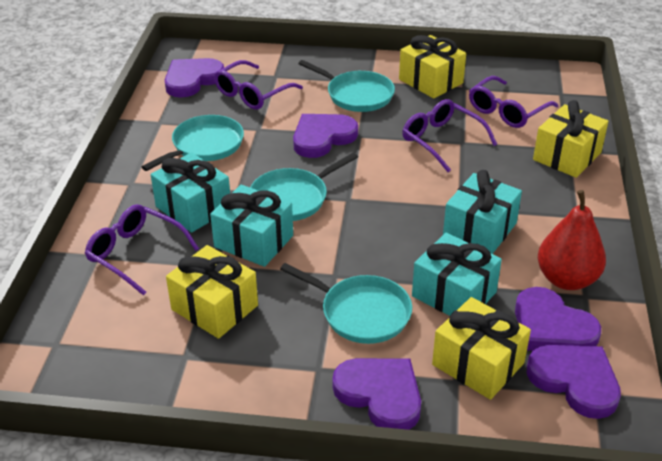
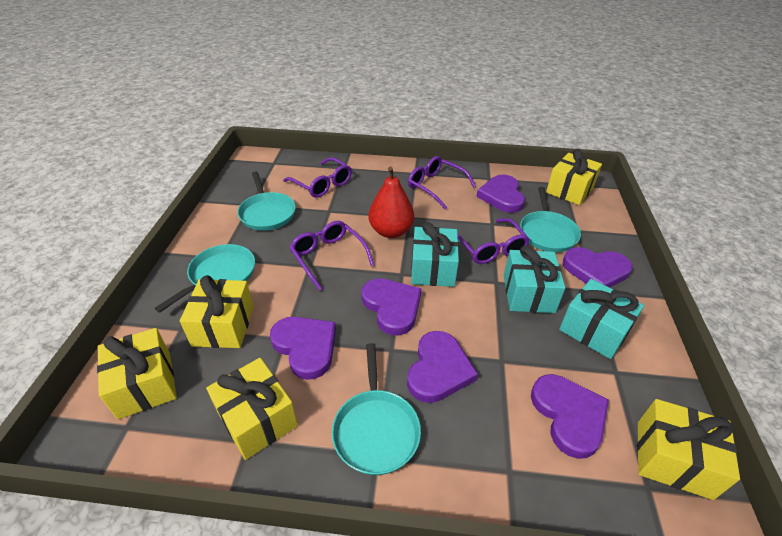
purple heart: [164,58,224,97] [293,114,358,158] [332,358,421,430] [515,287,601,351] [527,345,621,419] = 5 -> [270,317,336,380] [361,278,421,335] [407,331,478,403] [476,174,525,213] [531,374,609,459] [563,247,632,288] = 6
turquoise gift: [151,152,230,233] [210,185,293,267] [412,233,502,316] [443,170,522,254] = 4 -> [411,222,459,287] [504,245,566,313] [559,279,644,359] = 3
yellow gift: [166,245,258,339] [399,35,466,98] [432,297,531,400] [533,100,609,178] = 4 -> [97,328,177,419] [180,275,254,348] [206,358,298,460] [546,149,602,205] [637,399,740,500] = 5

